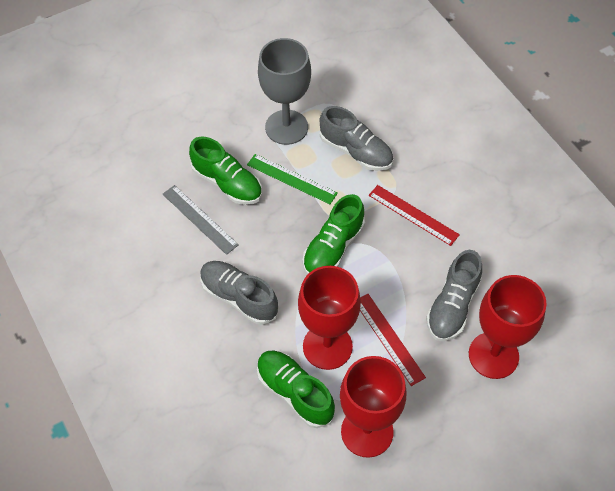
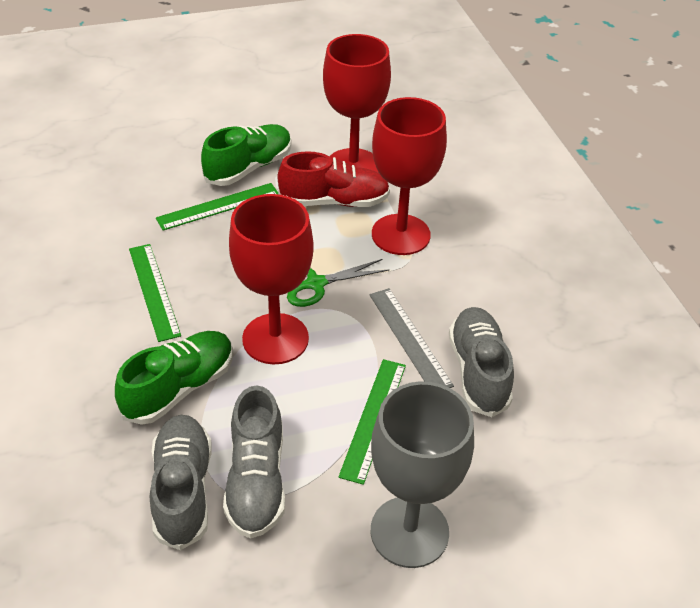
green ruler: [247,154,338,204] = 1 -> [129,244,181,342] [156,183,278,231] [338,359,406,485] = 3
green scissors: none = 0 -> [287,259,390,307] = 1
green shoe: [189,137,262,205] [257,350,335,428] [303,194,365,275] = 3 -> [115,331,233,425] [201,124,292,186] = 2
red ruler: [360,294,426,386] [369,185,460,246] = 2 -> none = 0
red shoe: none = 0 -> [278,151,390,207] = 1

